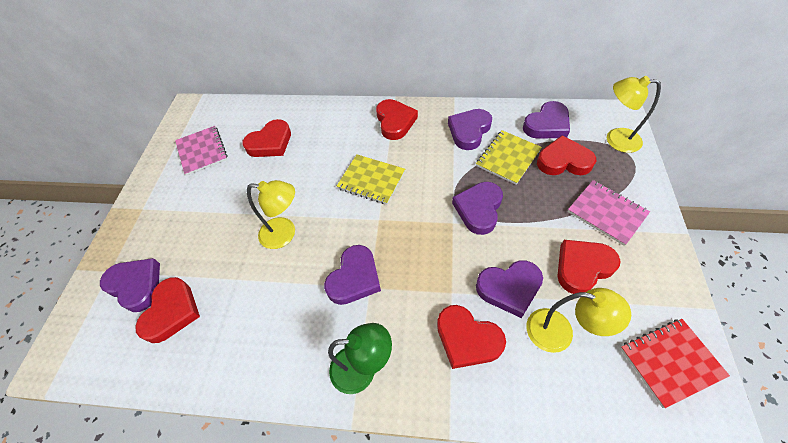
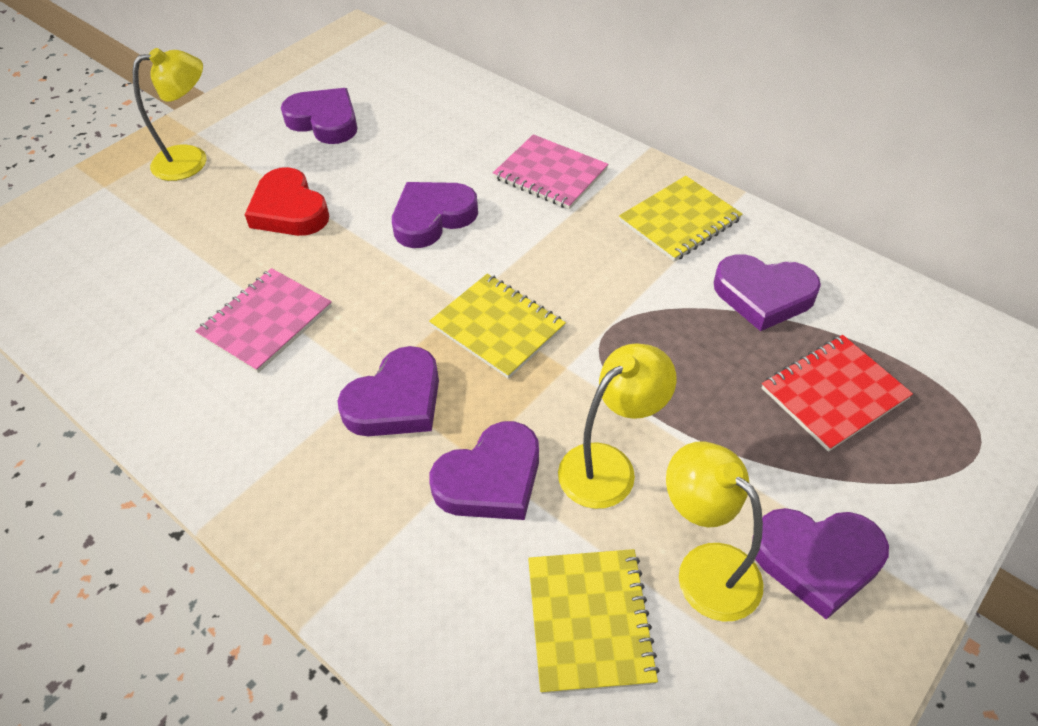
green lamp: [328,323,392,394] = 1 -> none = 0
red heart: [135,277,200,343] [242,119,291,157] [376,99,418,140] [437,305,506,369] [537,135,596,175] [557,240,620,294] = 6 -> [245,167,329,236] = 1
yellow notebook: [337,154,405,204] [476,130,542,185] = 2 -> [429,274,566,379] [528,549,660,694] [619,176,742,262] = 3

